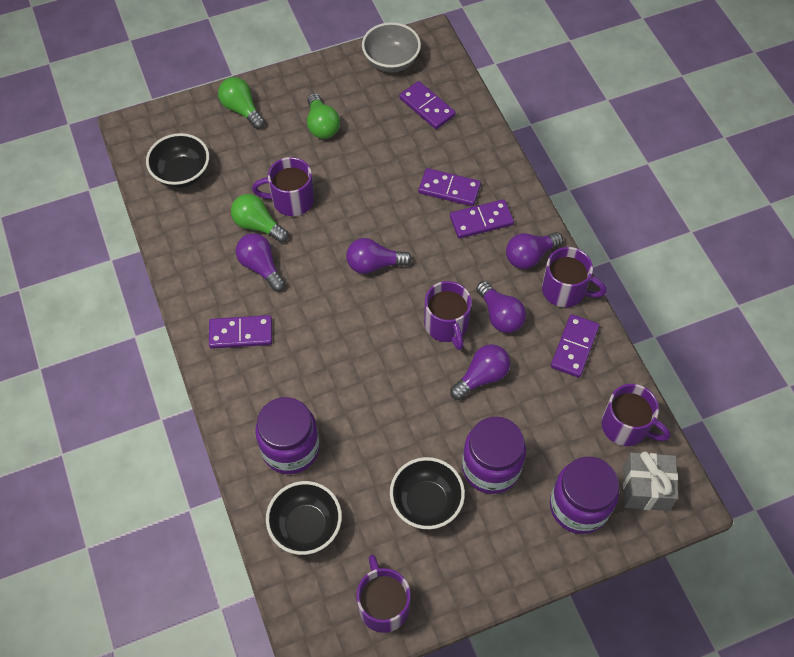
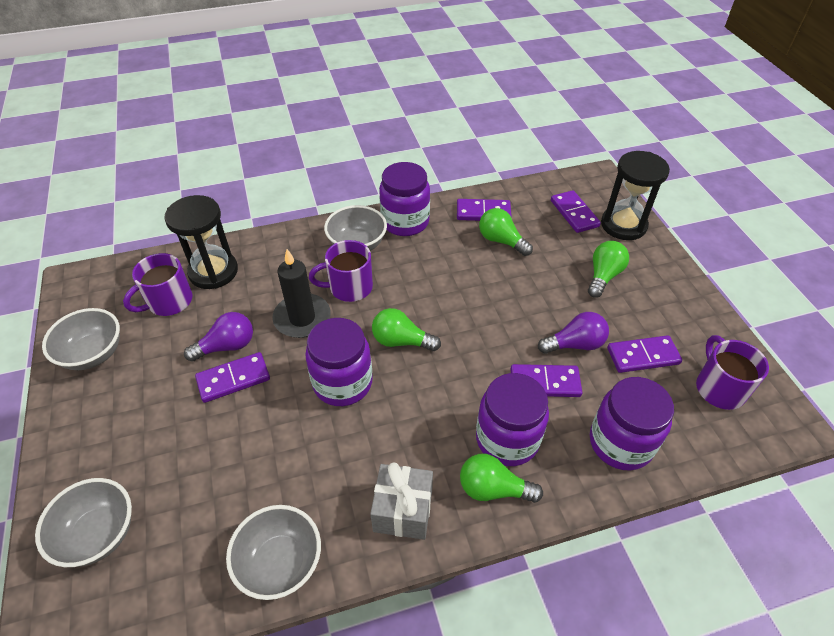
black bowl: [146,133,209,188] [266,481,342,555] [390,457,465,529] = 3 -> none = 0
black candle: none = 0 -> [272,249,331,338] = 1
black hourglass: none = 0 -> [164,195,238,289] [601,151,670,240] = 2
green light bulb: [218,77,265,129] [231,194,288,243] [307,93,340,139] = 3 -> [372,308,441,351] [460,454,543,503] [479,208,533,256] [588,241,629,298] = 4
grey bowl: [362,22,421,72] = 1 -> [35,478,132,567] [42,308,120,370] [226,505,321,600] [324,205,387,251] = 4
purple jar: [255,397,320,474] [462,417,526,494] [550,457,619,534] = 3 -> [305,318,373,406] [379,162,430,236] [476,373,549,466] [590,377,674,471] = 4
purple light bulb: [236,233,285,291] [346,238,412,274] [450,344,510,400] [476,281,526,333] [506,232,563,269] = 5 -> [184,312,253,362] [538,312,609,354] = 2
purple mug: [252,157,314,216] [356,554,411,633] [424,281,472,350] [542,247,607,307] [601,384,670,446] = 5 -> [123,253,192,316] [309,240,373,302] [696,335,769,410] = 3

